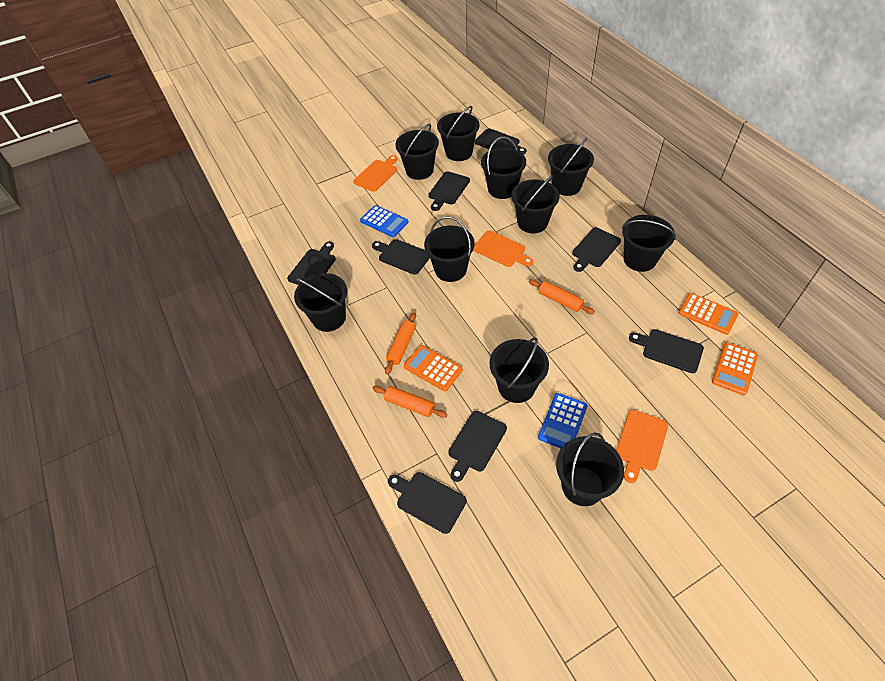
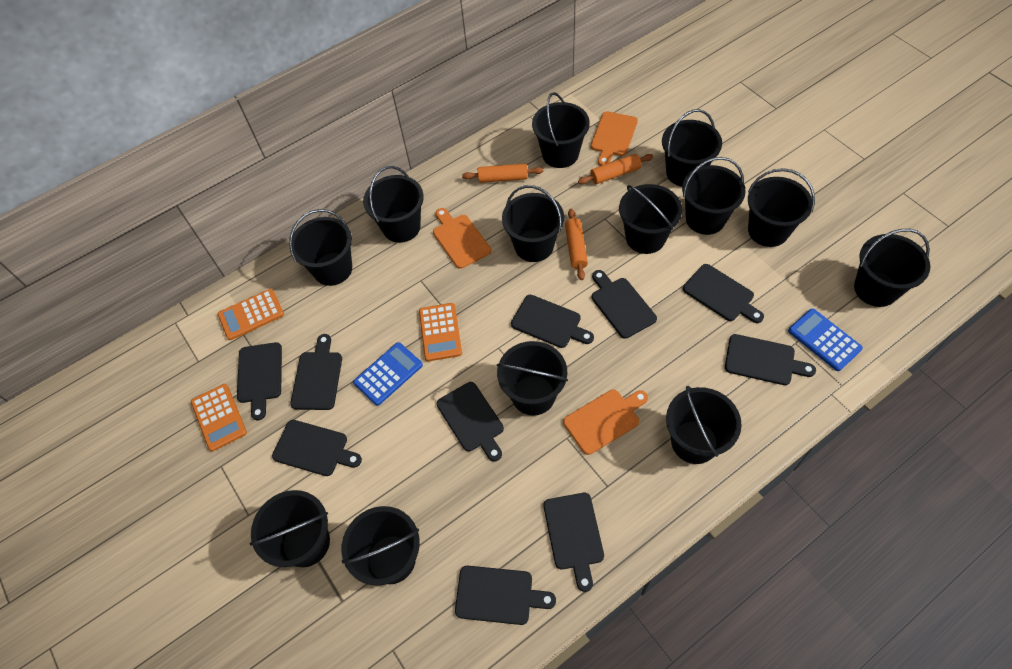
black bucket: [294,273,347,332] [395,123,439,180] [424,217,475,282] [437,106,479,161] [481,137,526,199] [489,337,549,403] [511,175,560,233] [548,138,594,196] [556,433,624,506] [622,215,676,272] = 10 -> [250,490,330,567] [289,209,352,286] [341,506,420,586] [363,166,424,243] [497,341,568,416] [502,185,564,262] [532,92,590,168] [619,184,682,254] [662,109,722,187] [666,386,742,464] [682,157,746,235] [748,168,815,247] [854,229,930,307] = 13
black cutting board: [287,242,336,285] [372,239,430,275] [388,472,467,534] [428,171,470,211] [448,411,507,482] [475,128,526,155] [572,227,621,272] [629,329,704,373] = 8 -> [237,342,282,420] [272,420,362,476] [290,334,342,410] [436,382,504,462] [455,566,556,625] [511,295,594,348] [544,493,604,592] [592,270,657,339] [683,264,764,323] [725,334,816,385] = 10

